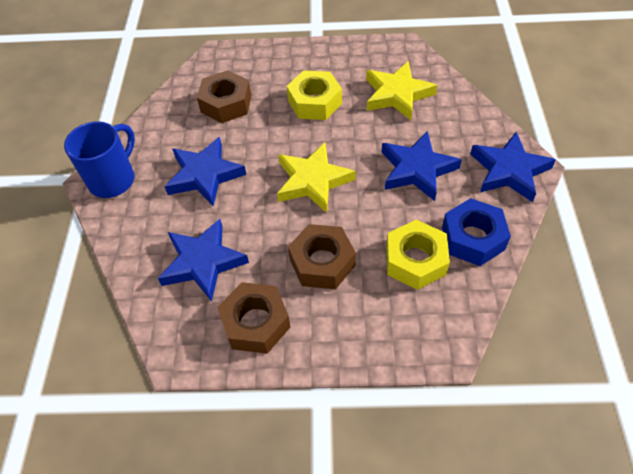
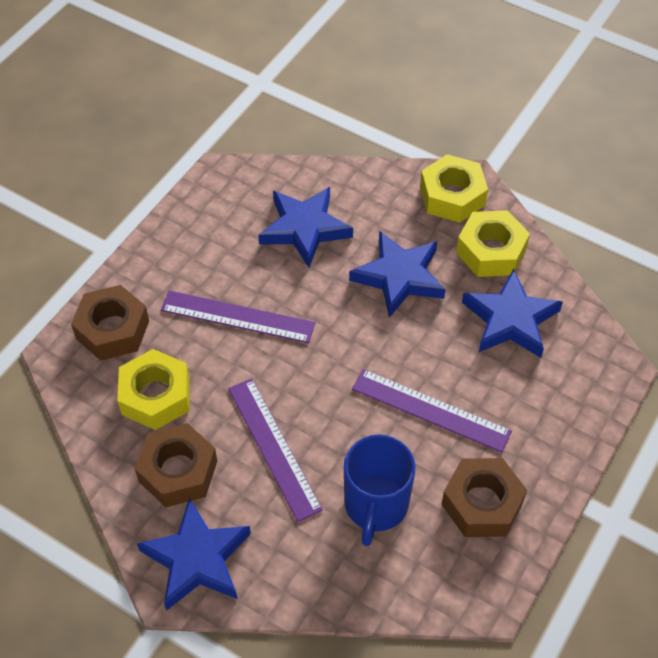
blue nut: [442,198,511,266] = 1 -> none = 0
purple ruler: none = 0 -> [161,290,315,343] [228,378,323,522] [352,369,512,453] = 3
yellow nut: [287,70,342,120] [386,220,450,290] = 2 -> [117,349,190,430] [420,154,488,223] [456,210,530,277] = 3
yellow star: [277,142,356,213] [366,61,438,120] = 2 -> none = 0

